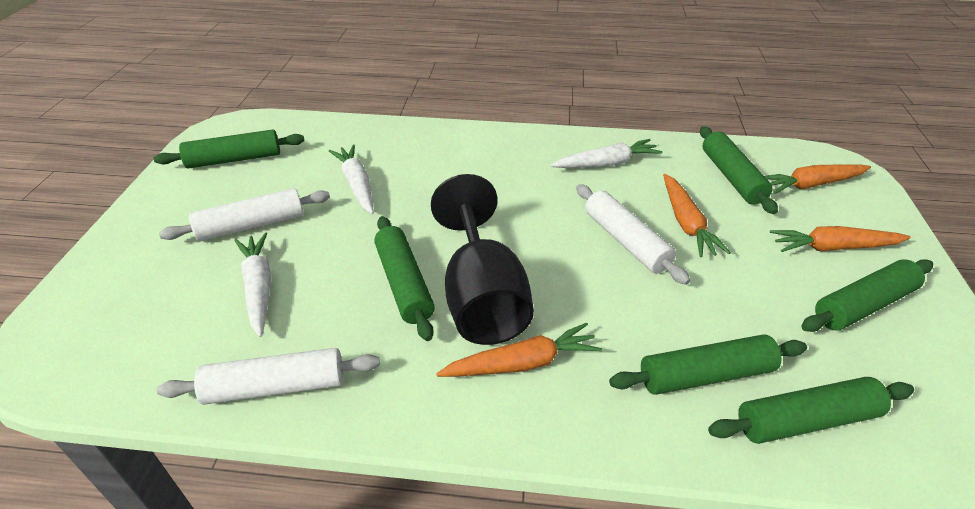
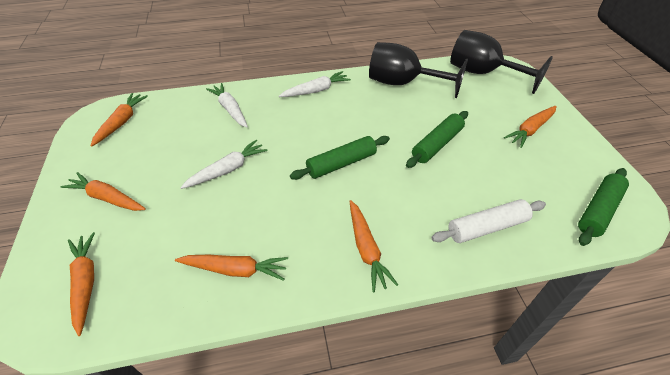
black goblet: [431,174,534,345] = 1 -> [369,42,468,98] [450,30,553,94] = 2
green rolling pin: [154,130,305,169] [374,216,435,341] [609,334,807,395] [700,126,778,214] [708,377,914,444] [801,259,933,332] = 6 -> [290,136,390,180] [406,111,468,168] [578,168,629,246] = 3
orange carrot: [436,323,602,377] [663,174,731,257] [764,164,871,194] [770,226,911,252] = 4 -> [60,172,146,211] [68,232,95,336] [90,93,148,147] [175,255,288,281] [350,200,398,292] [504,106,556,148] = 6
white rolling pin: [157,348,380,405] [159,188,330,242] [576,184,690,285] = 3 -> [431,199,546,243] = 1

